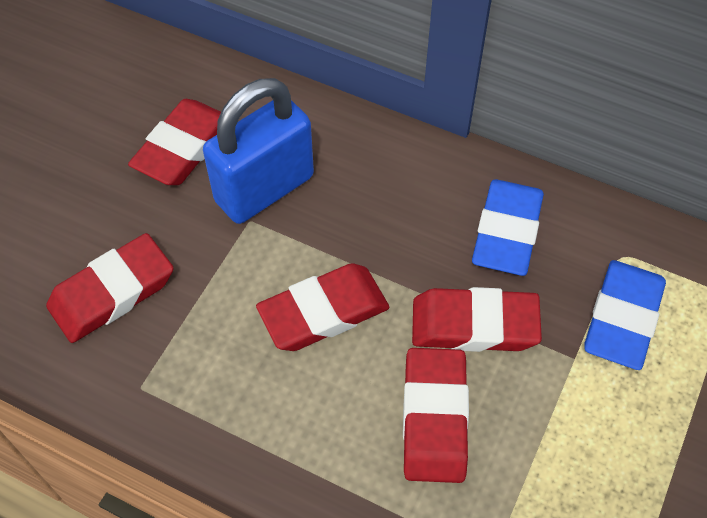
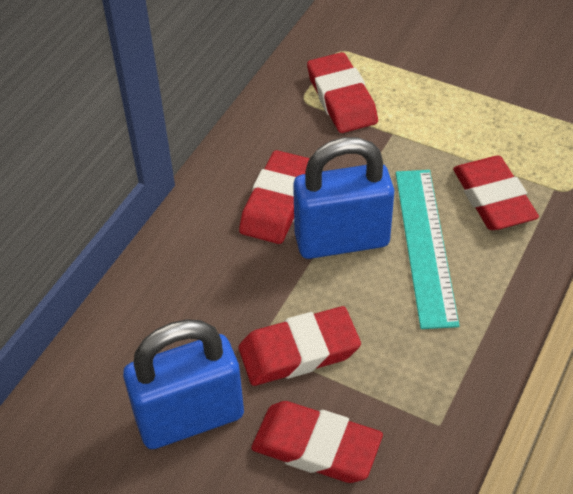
blue eraser: [472,179,544,276] [585,260,666,370] = 2 -> none = 0
blue padlock: [203,78,314,224] = 1 -> [123,319,244,449] [293,137,394,259] = 2
turquoise ruler: none = 0 -> [396,170,460,329] = 1

